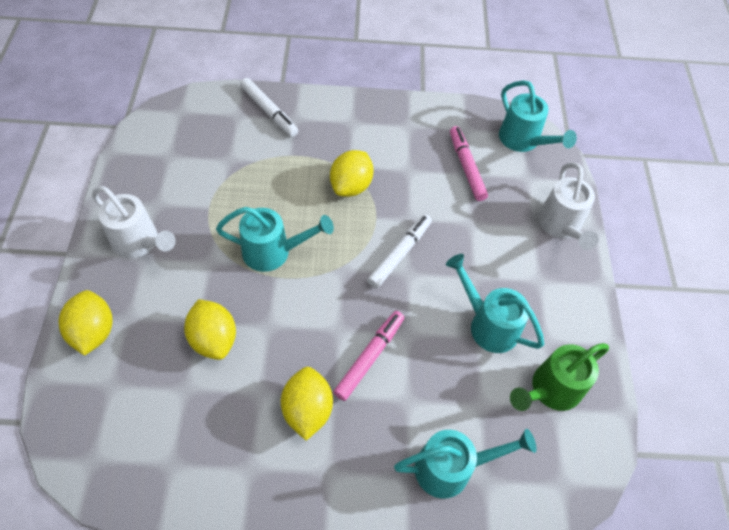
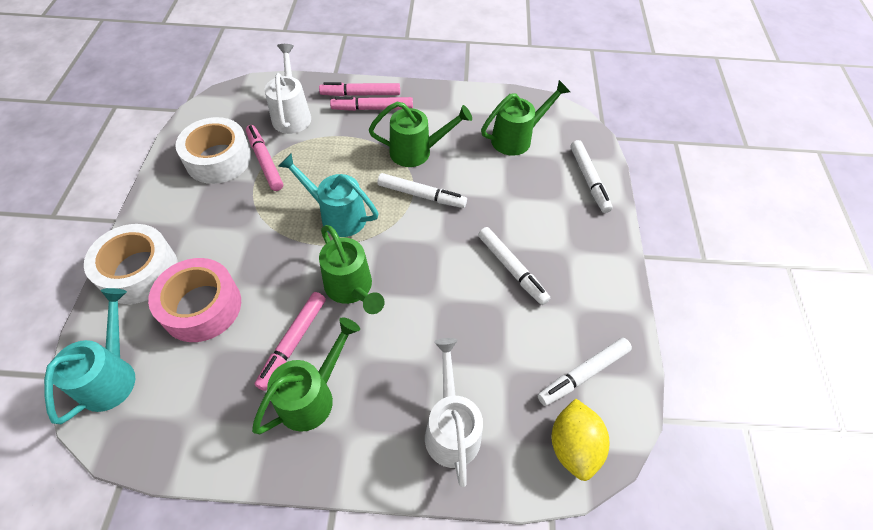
green watering can: [510,343,609,411] = 1 -> [252,317,360,434] [319,225,384,314] [369,102,472,167] [481,80,570,156] = 4
pink marker: [333,311,404,401] [450,126,488,201] = 2 -> [246,125,283,191] [255,292,326,391] [319,82,400,96] [330,97,413,111] = 4
pink tape: none = 0 -> [148,258,241,342] = 1
turquoise watering can: [216,207,334,272] [394,429,536,499] [446,254,544,353] [499,80,577,152] = 4 -> [44,288,135,424] [278,154,379,237] = 2
white marker: [240,78,298,137] [367,214,432,288] = 2 -> [377,173,467,208] [478,227,550,305] [538,338,632,406] [570,140,613,213] = 4
white tape: none = 0 -> [84,224,178,304] [175,117,252,184] = 2
yellow lemon: [58,290,113,356] [184,299,236,360] [281,367,333,441] [330,150,374,197] = 4 -> [552,398,609,481] = 1

